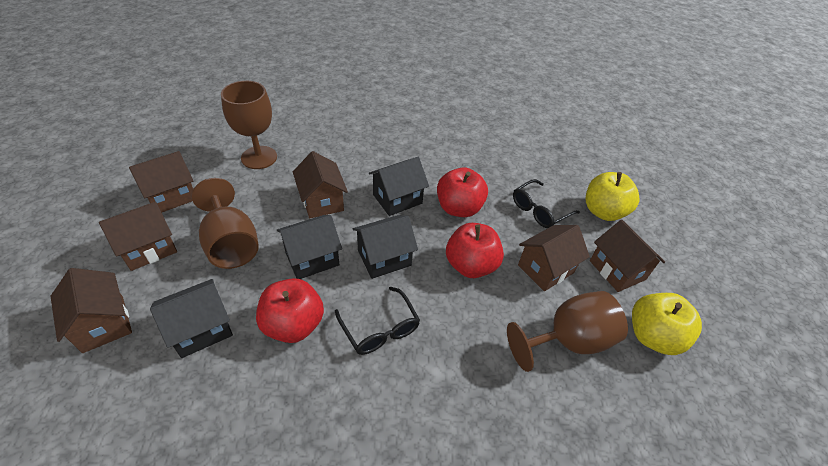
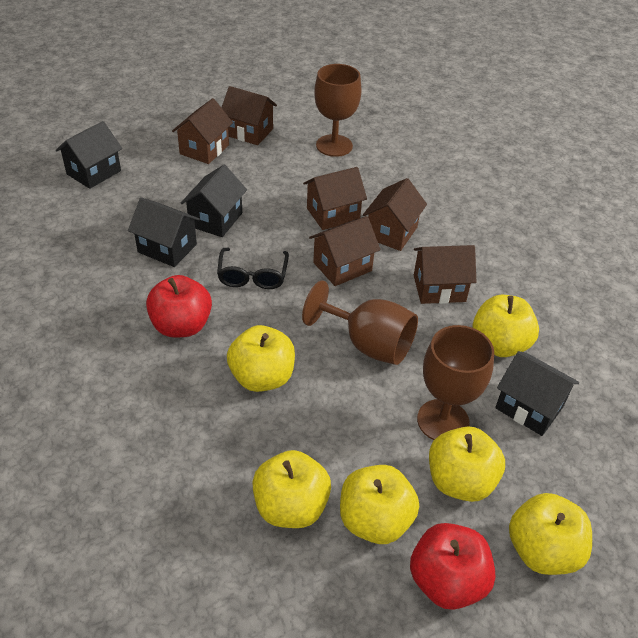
black glasses: [335,287,420,355] [513,179,580,228] = 2 -> [217,248,289,289] = 1
red apple: [256,278,324,343] [437,167,488,217] [446,223,504,278] = 3 -> [146,275,212,338] [410,523,495,610] = 2
yellow apple: [586,172,639,221] [632,293,702,355] = 2 -> [227,325,295,392] [252,450,331,528] [340,465,419,544] [429,426,505,502] [473,295,539,357] [509,493,592,575] = 6

